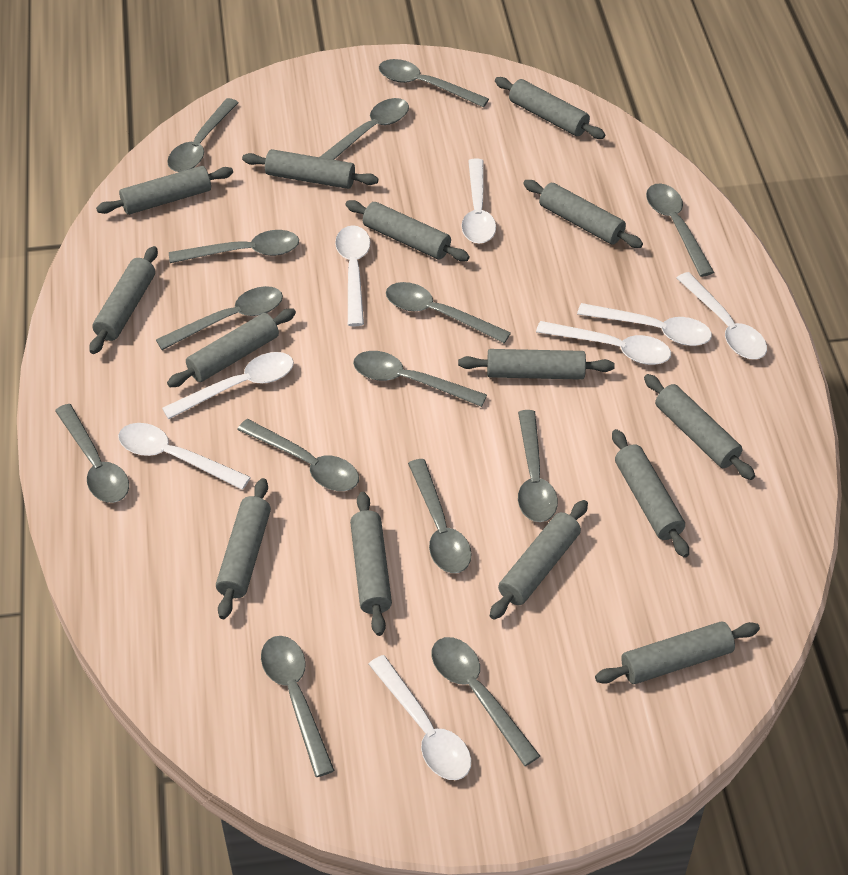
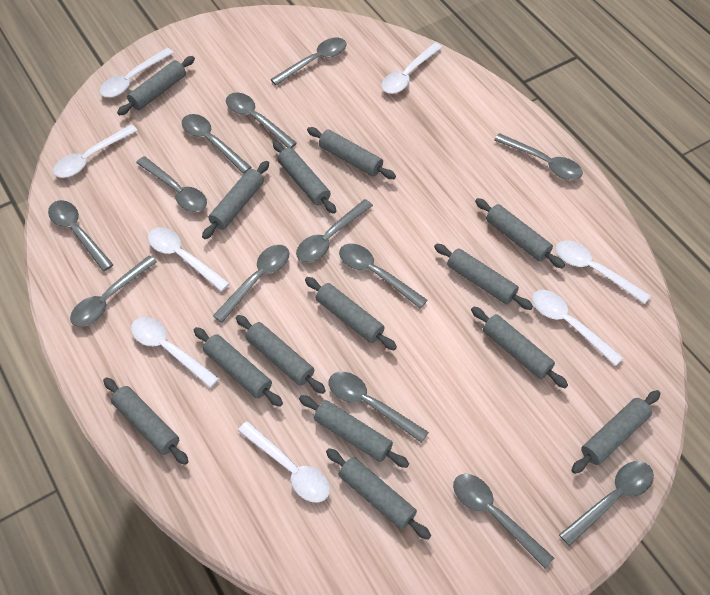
grey spoon: [55,404,129,503] [156,286,283,350] [167,98,238,172] [169,230,299,263] [237,419,359,491] [261,636,335,777] [320,98,409,160] [353,351,487,407] [379,59,489,108] [386,282,511,343] [408,459,471,573] [431,637,540,766] [518,410,558,522] [646,183,714,277] = 14 -> [48,200,114,271] [70,255,157,327] [136,156,207,212] [182,114,252,174] [213,245,289,323] [226,92,297,148] [270,38,347,86] [296,199,373,263] [329,372,429,443] [339,244,428,309] [453,474,554,568] [494,133,583,180] [559,461,654,546] = 13

